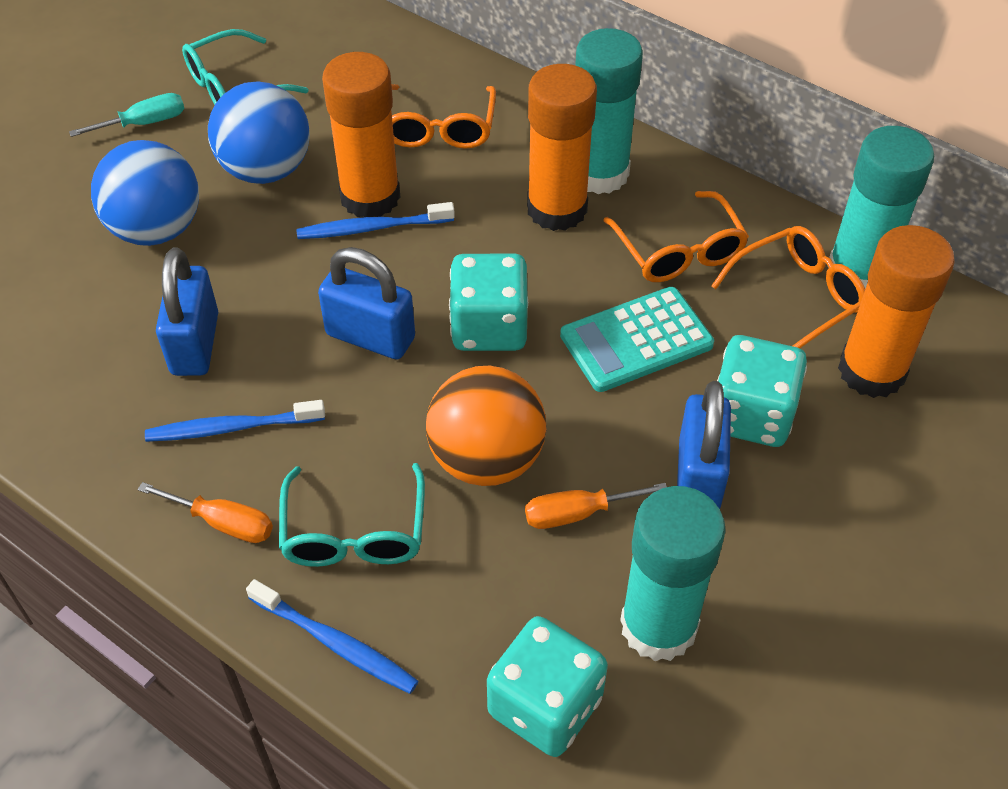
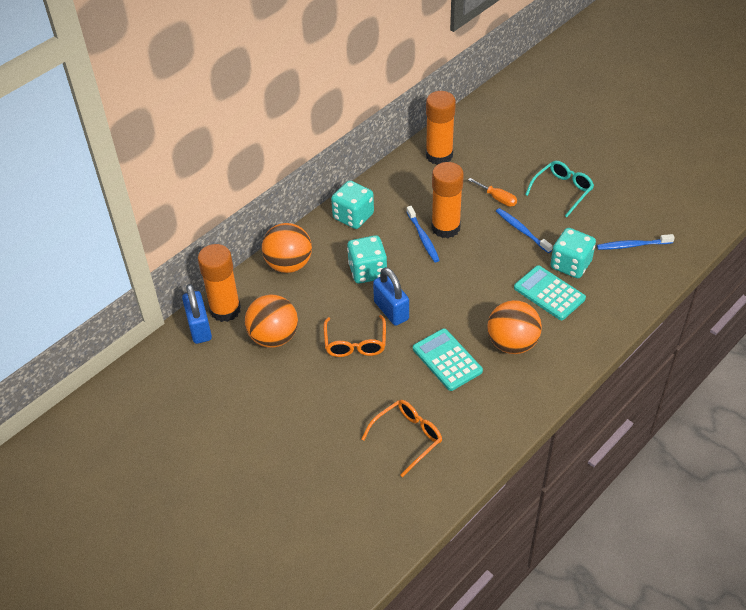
blue ball: [91,140,199,246] [208,82,310,184] = 2 -> none = 0
blue padlock: [156,248,218,376] [318,247,415,359] [677,381,731,509] = 3 -> [182,284,212,344] [373,267,409,326] = 2
orange ball: [426,366,546,486] = 1 -> [244,295,298,348] [262,223,312,273] [487,300,542,354] = 3
orange glasses: [391,84,496,149] [603,191,749,282] [711,226,865,348] = 3 -> [324,315,386,357] [362,400,442,477] = 2
orange screwdriver: [137,482,273,543] [525,483,667,529] = 2 -> [468,178,517,207] = 1
turquoise calculator: [560,287,714,392] = 1 -> [413,328,483,391] [514,265,586,320] = 2
turquoise glasses: [182,29,308,105] [279,463,425,567] = 2 -> [525,161,594,217] = 1
turquoise glue stick: [575,28,643,194] [620,486,726,661] [827,126,934,289] = 3 -> none = 0
turquoise screwdriver: [69,93,185,137] = 1 -> none = 0

